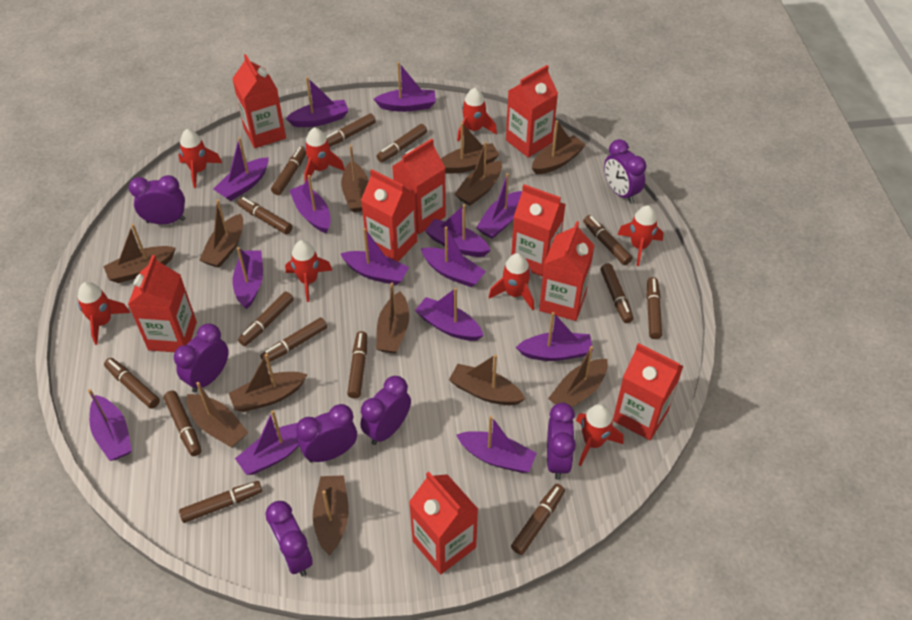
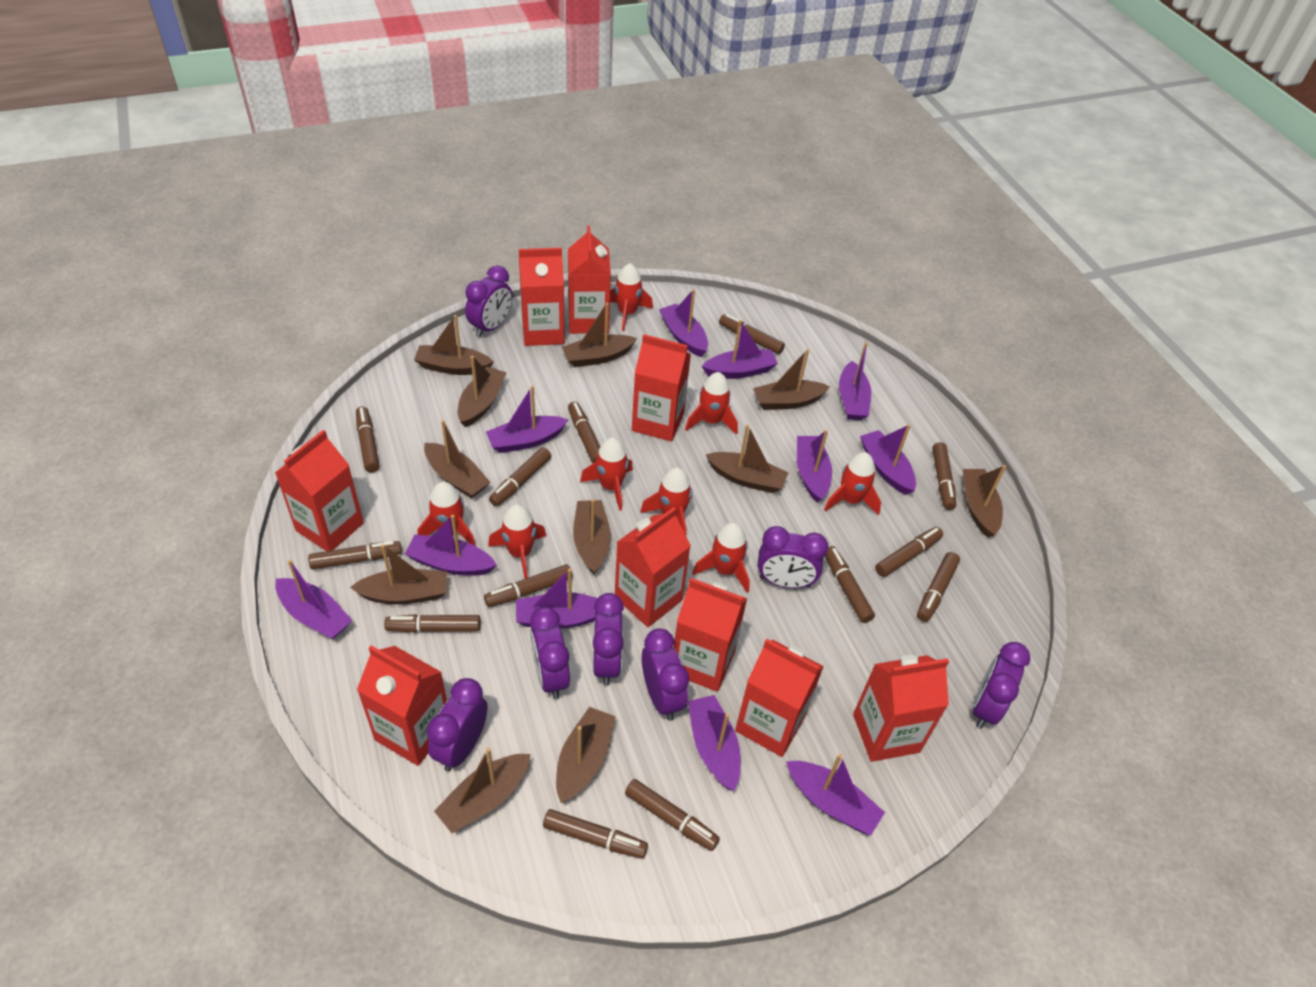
brown boat: [103,224,176,283] [187,382,248,447] [200,200,243,268] [229,353,307,412] [313,475,349,555] [341,145,369,212] [376,283,409,353] [441,123,499,174] [449,354,525,405] [454,141,502,206] [532,120,586,174] [548,346,608,407] = 12 -> [350,544,447,605] [414,315,494,375] [424,420,490,498] [434,748,531,833] [458,356,507,427] [556,707,616,803] [562,303,637,367] [573,499,611,574] [706,424,788,493] [753,349,830,410] [963,465,1006,538] = 11
brown marker: [104,358,160,409] [164,391,202,456] [179,481,262,523] [237,197,292,234] [238,291,294,346] [260,317,327,364] [271,146,306,195] [326,114,376,147] [347,331,367,398] [376,124,427,162] [511,484,565,555] [583,215,632,265] [601,263,633,323] [646,277,662,339] = 14 -> [308,541,402,570] [356,407,379,473] [384,614,480,633] [484,564,573,607] [489,447,551,506] [543,809,648,859] [568,402,600,463] [625,779,720,851] [719,314,785,354] [825,546,875,623] [875,527,943,577] [917,552,960,622] [932,442,956,510] = 13
purple boat: [88,389,132,461] [214,137,269,201] [233,247,263,309] [235,410,299,475] [285,77,349,127] [289,175,331,233] [341,228,409,285] [374,62,436,112] [415,288,484,341] [421,227,486,287] [425,204,491,257] [456,416,537,473] [476,173,522,239] [516,312,593,361] = 14 -> [275,560,352,639] [405,515,497,576] [486,386,569,453] [516,568,597,628] [659,289,708,357] [688,695,741,791] [702,320,778,379] [786,754,885,835] [797,430,832,503] [839,342,871,420] [860,424,916,495] = 11

